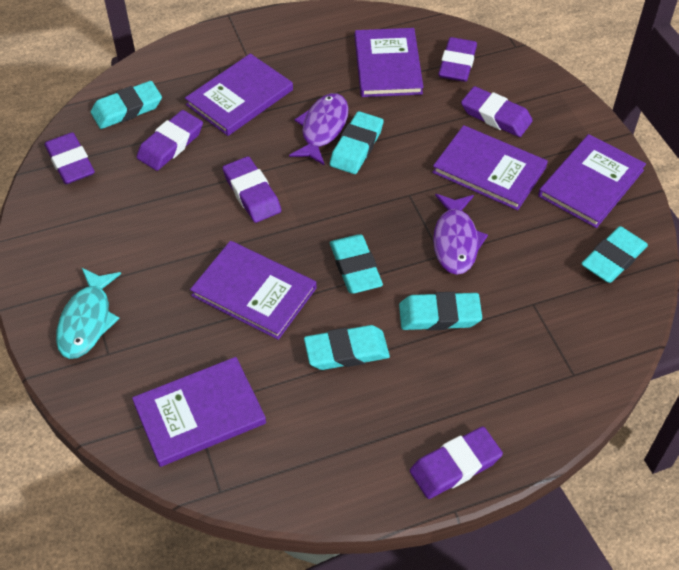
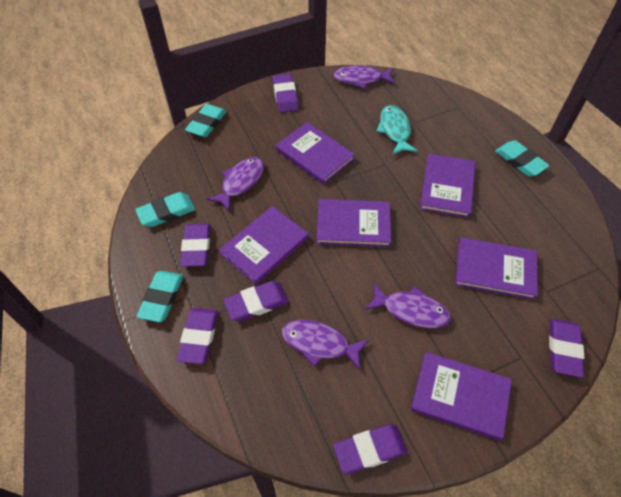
purple fish: [289,93,349,166] [433,194,488,275] = 2 -> [207,157,264,211] [282,320,369,370] [333,65,395,89] [365,283,451,328] = 4
turquoise eraser: [91,81,162,129] [304,325,390,370] [330,111,384,174] [330,234,383,294] [399,292,482,331] [581,226,648,283] = 6 -> [135,192,195,227] [136,271,183,322] [185,104,227,137] [495,140,550,177] = 4

